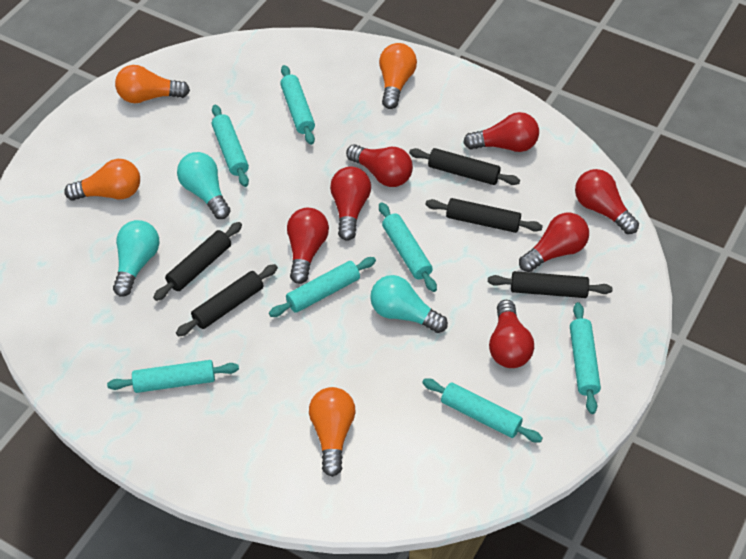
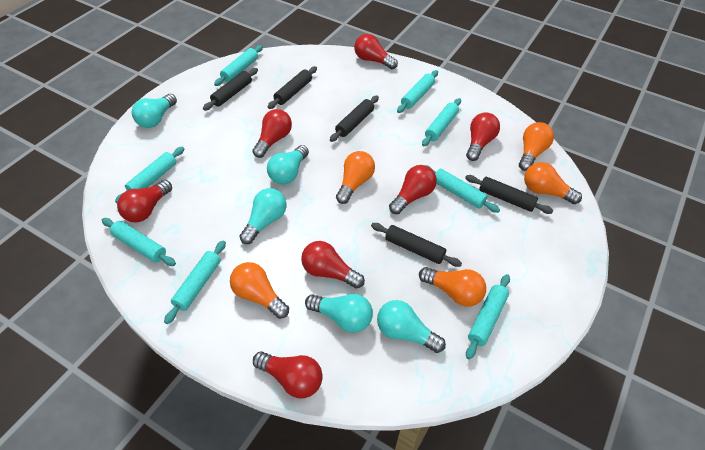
orange light bulb: [64,159,140,201] [115,65,190,103] [309,387,356,477] [379,43,417,109] = 4 -> [230,262,289,319] [336,151,375,204] [419,267,486,307] [519,122,554,171] [524,162,582,204] = 5
turquoise light bulb: [113,220,159,297] [177,152,230,219] [370,275,448,333] = 3 -> [132,94,177,128] [239,188,287,244] [267,145,309,184] [305,294,373,333] [377,300,446,353] = 5
turquoise rolling pin: [107,360,239,393] [212,105,249,187] [269,257,376,317] [280,65,315,145] [379,202,437,292] [422,378,543,442] [570,302,601,414] = 7 -> [102,218,176,266] [115,147,184,203] [164,240,226,324] [214,45,263,86] [397,70,438,113] [422,98,461,146] [425,165,500,213] [466,274,510,359] = 8

